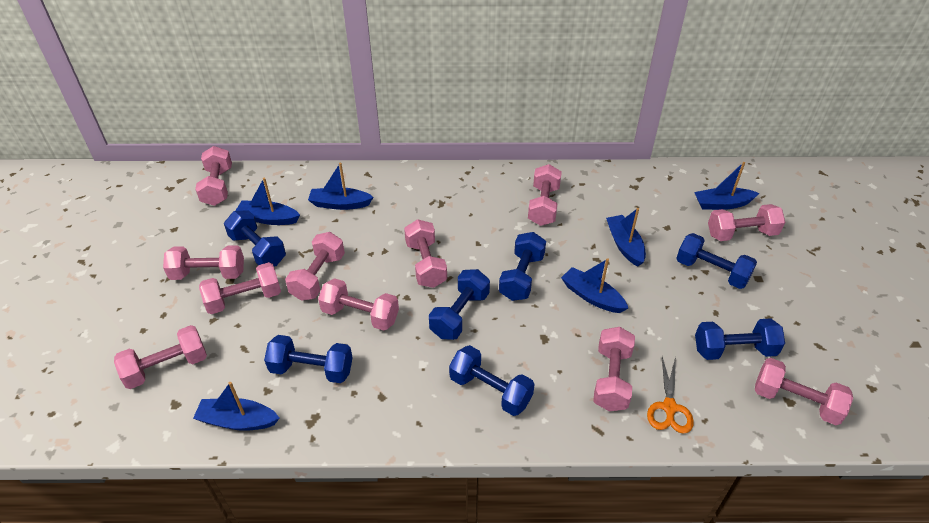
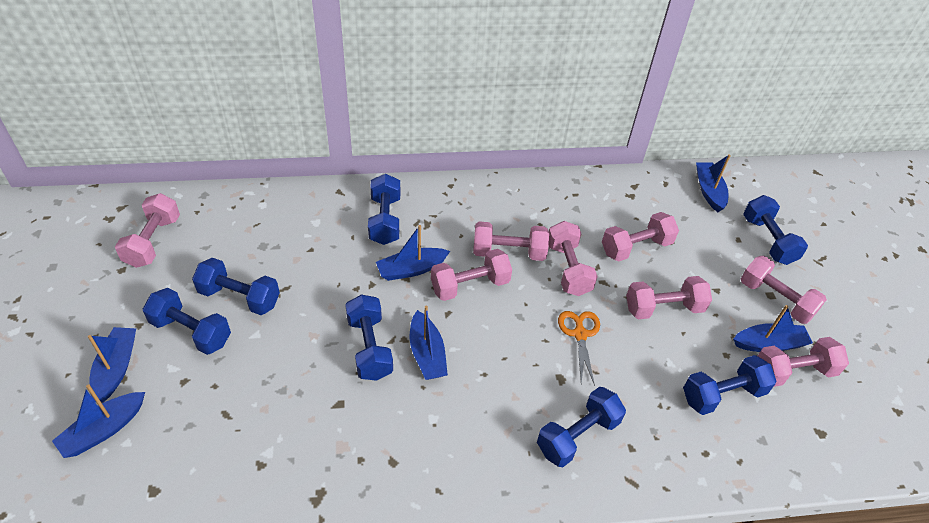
pink dumbbell: [114,325,207,389] [163,245,244,280] [195,146,232,206] [199,262,281,314] [285,232,345,301] [318,278,399,331] [404,219,447,288] [528,164,562,226] [593,327,635,411] [708,204,785,241] [755,358,853,425] = 11 -> [115,193,180,268] [431,249,512,301] [473,221,549,261] [549,221,598,296] [602,212,679,262] [626,276,712,320] [741,256,827,324] [758,337,849,387] = 8

